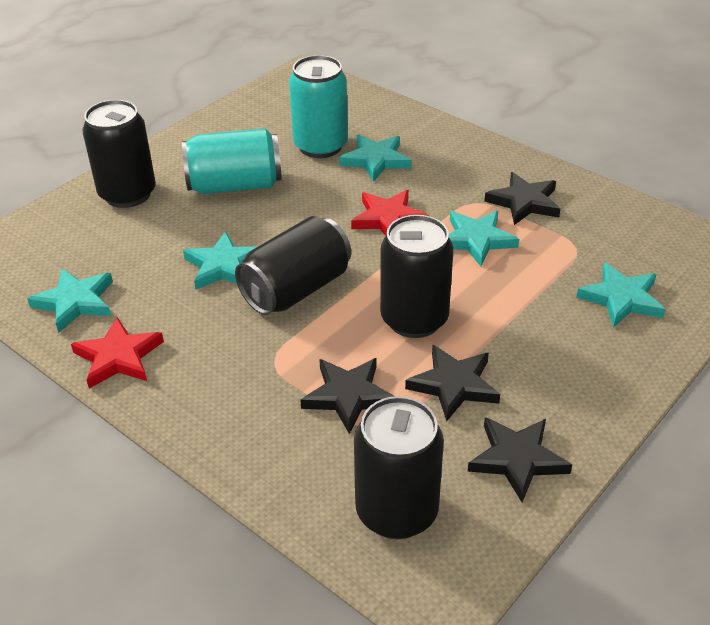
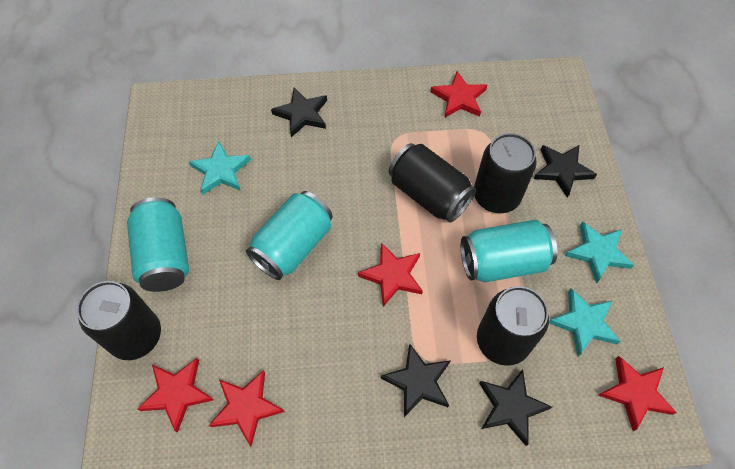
red star: [71,317,164,389] [351,190,429,236] = 2 -> [137,358,214,433] [209,370,285,446] [358,243,423,307] [431,71,487,117] [598,356,677,431] = 5
turquoise can: [182,128,282,194] [289,55,348,158] = 2 -> [127,197,189,292] [246,191,333,280] [461,220,557,282] = 3
turquoise star: [27,269,113,333] [183,231,257,290] [339,134,411,182] [448,211,519,266] [576,262,665,328] = 5 -> [189,141,251,195] [549,288,620,356] [565,221,634,284] = 3

